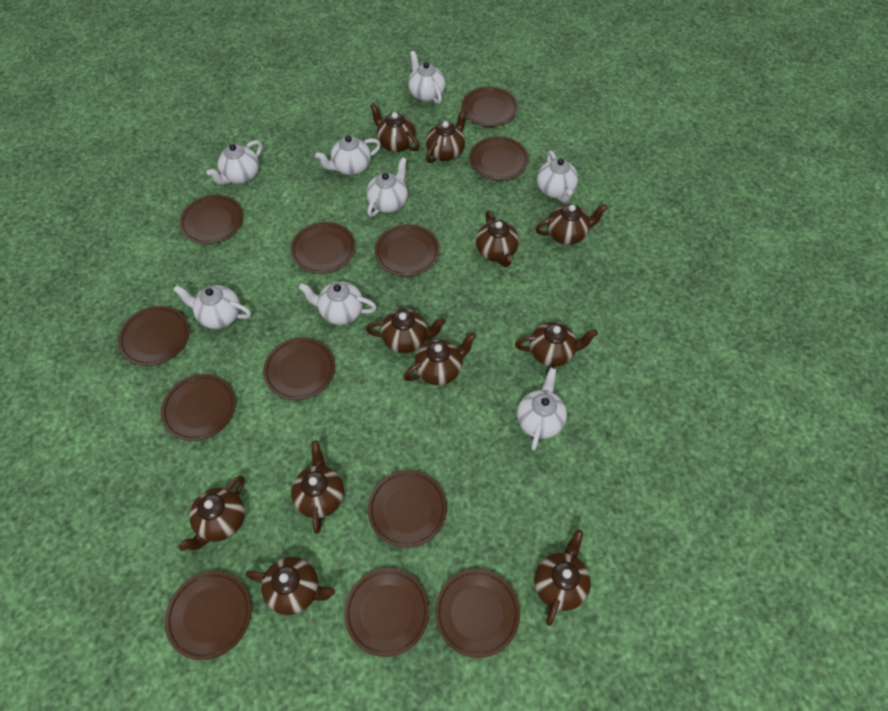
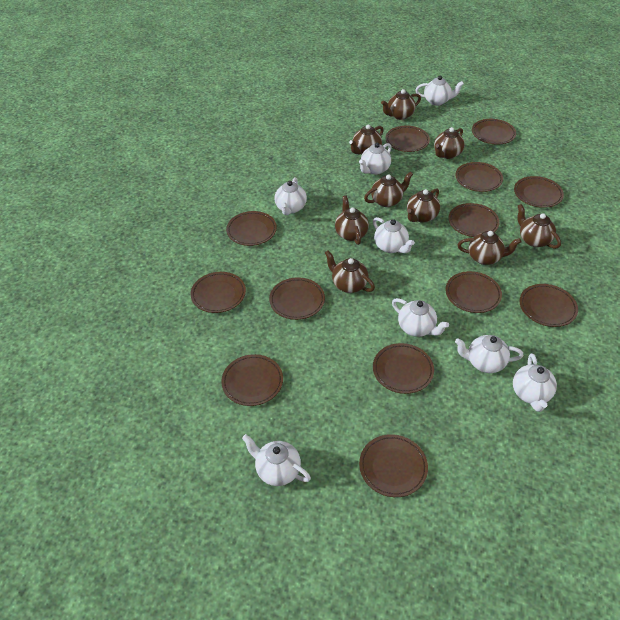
brown plate: [118,306,189,366] [161,374,236,441] [165,571,251,660] [179,195,244,244] [263,337,335,400] [290,222,355,274] [344,568,429,657] [368,470,447,548] [375,224,440,276] [435,569,520,658] [461,87,518,127] [469,136,529,181] = 12 -> [191,272,246,313] [221,354,283,406] [226,211,277,246] [269,277,325,320] [359,434,428,497] [373,343,434,394] [385,126,430,152] [446,271,502,313] [448,203,500,237] [455,162,503,192] [472,119,516,144] [514,176,564,208] [519,284,578,327] = 13
brown teapot: [178,476,245,551] [245,557,335,615] [291,441,344,534] [366,309,445,353] [370,103,420,152] [403,332,476,385] [426,109,467,163] [476,211,519,267] [515,322,598,367] [534,529,591,626] [535,204,608,245] = 11 -> [325,250,375,293] [335,196,369,245] [349,124,384,155] [364,172,413,207] [381,89,421,120] [407,188,440,223] [434,127,464,159] [458,231,521,265] [517,204,561,249] = 9

